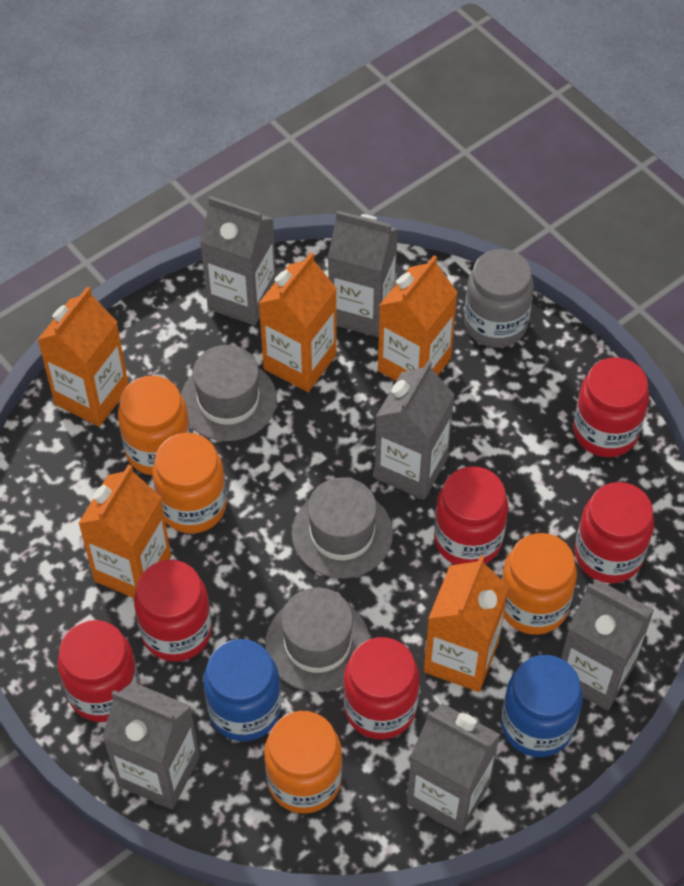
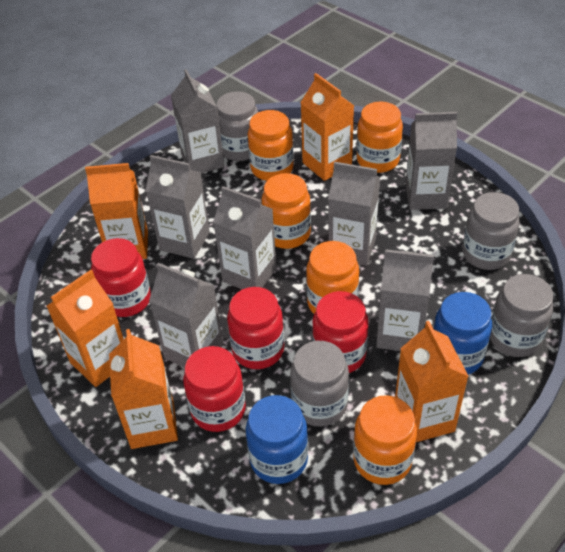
grey carton: [102,682,200,809] [200,196,276,325] [328,210,398,337] [374,360,455,500] [407,703,501,834] [561,580,654,710] = 6 -> [146,155,210,259] [149,263,223,368] [171,69,224,173] [213,186,277,289] [328,162,380,266] [376,249,434,351] [405,112,458,210] = 7
grey hat: [181,345,277,441] [265,588,370,692] [292,478,393,579] = 3 -> none = 0
grey jar: [464,249,534,348] = 1 -> [216,91,258,161] [290,341,349,427] [462,192,520,270] [490,274,554,357] = 4
orange jar: [118,375,191,475] [153,433,227,534] [264,711,342,814] [502,533,577,635] = 4 -> [248,110,294,181] [262,173,311,249] [306,241,359,314] [353,395,417,485] [357,102,403,173] = 5
red jar: [58,620,140,722] [134,560,212,662] [343,637,419,739] [434,467,508,565] [573,357,649,457] [575,482,654,583] = 6 -> [91,238,151,317] [183,346,246,432] [227,287,284,369] [312,291,369,373] = 4

